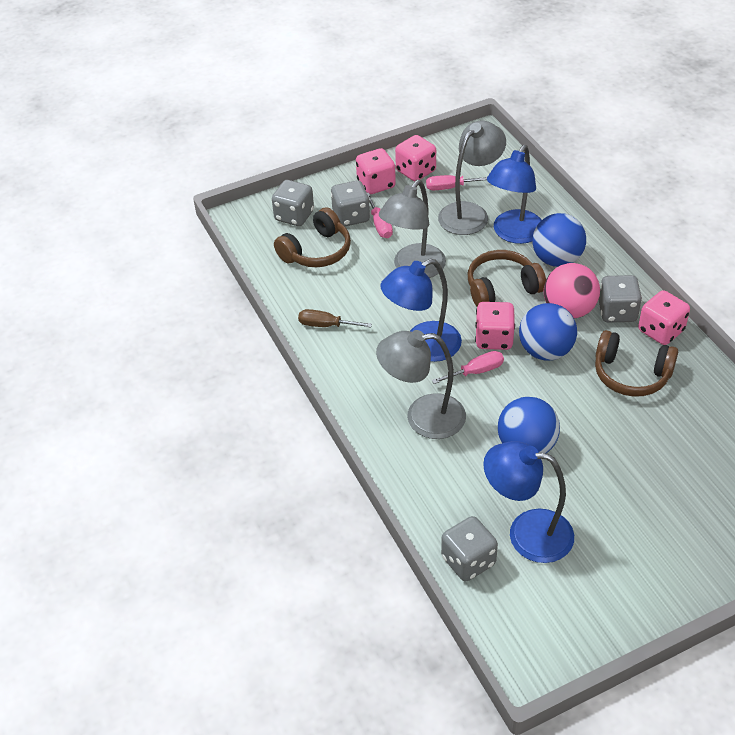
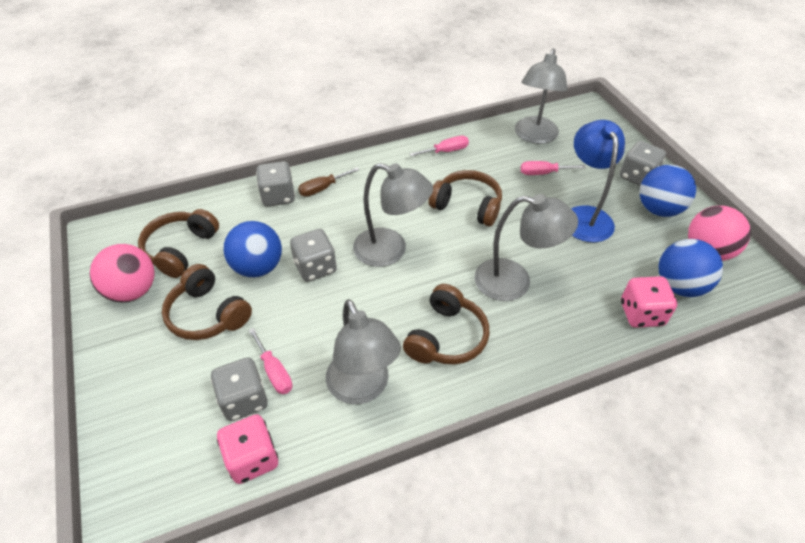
blue lamp: [380,259,462,362] [483,441,574,563] [487,145,542,244] = 3 -> [571,120,625,242] = 1
brown headphones: [274,207,351,267] [468,250,546,307] [595,330,678,397] = 3 -> [138,209,219,278] [162,264,252,340] [403,284,490,364] [429,170,502,226] = 4
grey lamp: [376,330,466,439] [379,180,446,278] [438,121,506,235] = 3 -> [326,299,401,404] [353,163,433,267] [475,194,578,301] [515,48,568,144] = 4
pink ball: [544,263,600,318] = 1 -> [90,244,155,303] [688,206,751,261] = 2
pink dice: [356,148,396,194] [395,135,436,181] [475,302,515,350] [638,290,690,345] = 4 -> [217,414,278,484] [621,276,677,328] = 2

